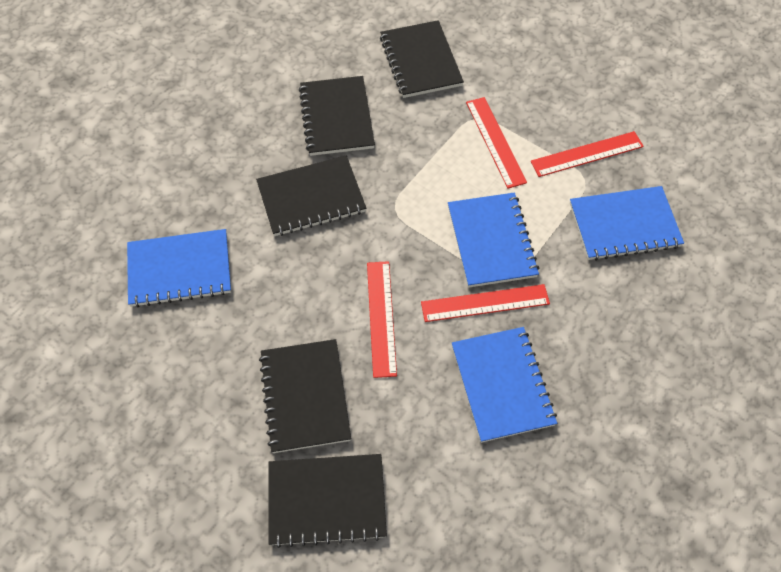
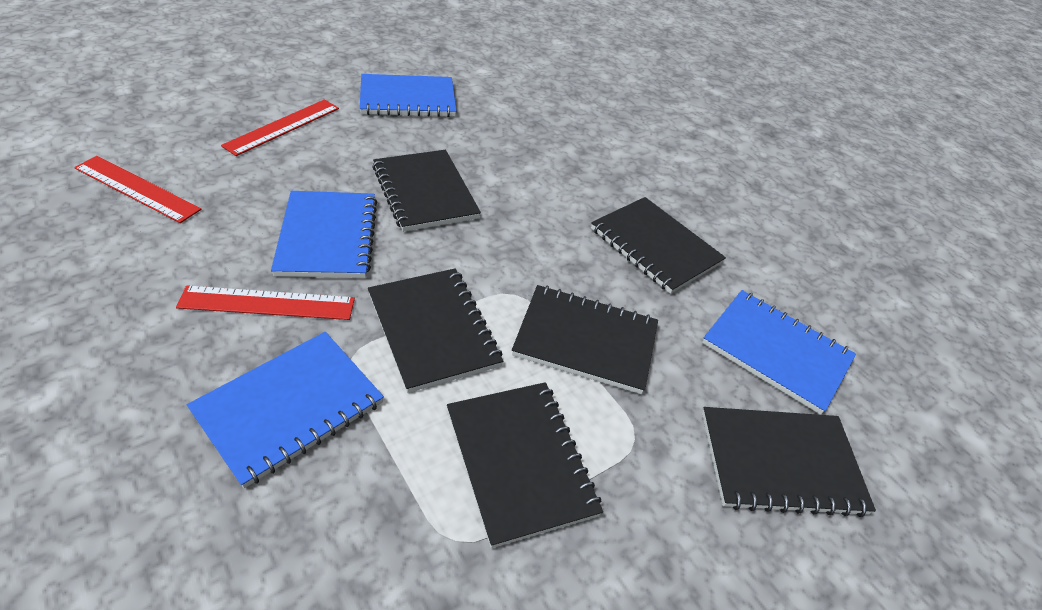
black notebook: [256,155,366,236] [259,339,351,453] [268,454,387,548] [299,76,375,156] [380,20,464,98] = 5 -> [368,268,503,393] [372,150,481,232] [447,382,603,548] [512,285,658,394] [591,197,726,294] [702,407,876,517] = 6
red ruler: [367,261,397,378] [421,284,550,322] [466,97,527,189] [531,131,644,177] = 4 -> [74,156,201,223] [176,286,355,320] [221,99,339,156] = 3

